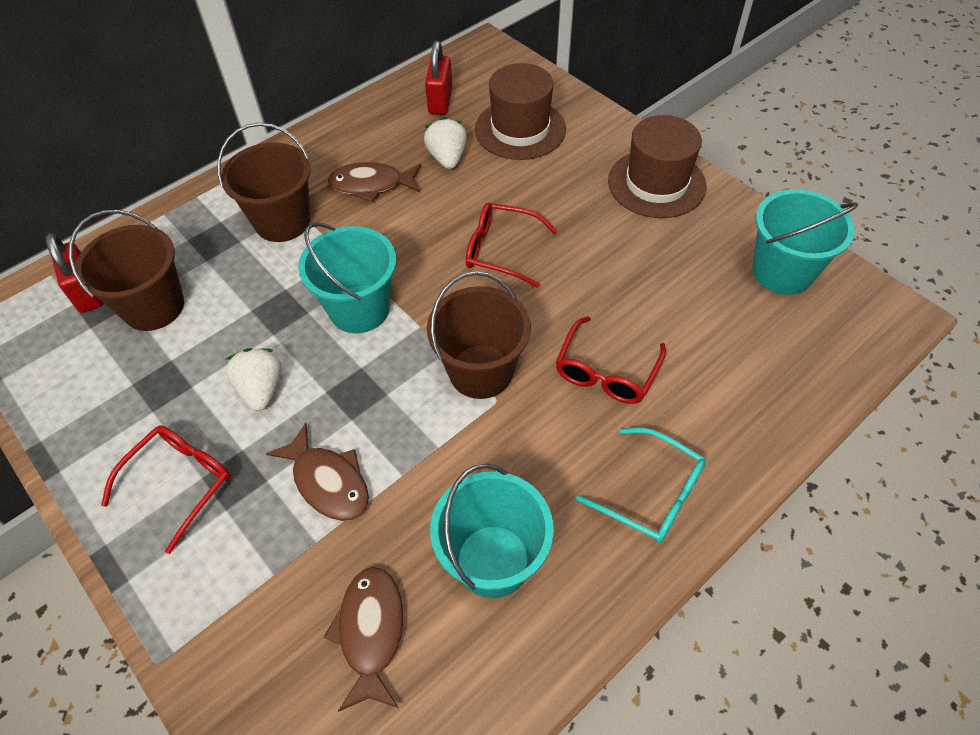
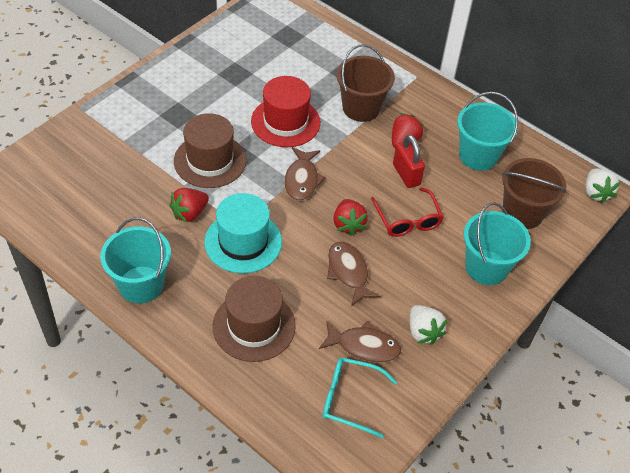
brown bucket: [69,210,184,331] [217,123,311,242] [427,271,531,399] = 3 -> [337,44,395,122] [502,158,567,229] = 2
red glasses: [101,425,231,554] [466,203,558,288] [556,316,666,404] = 3 -> [371,187,444,237] = 1
red hat: none = 0 -> [251,76,320,147] = 1
red padlock: [45,233,102,313] [425,41,452,115] = 2 -> [393,135,425,188] = 1
red strawberry: none = 0 -> [169,188,209,223] [333,199,368,236] [392,113,424,148] = 3
turquoise hat: none = 0 -> [204,193,282,274] = 1

